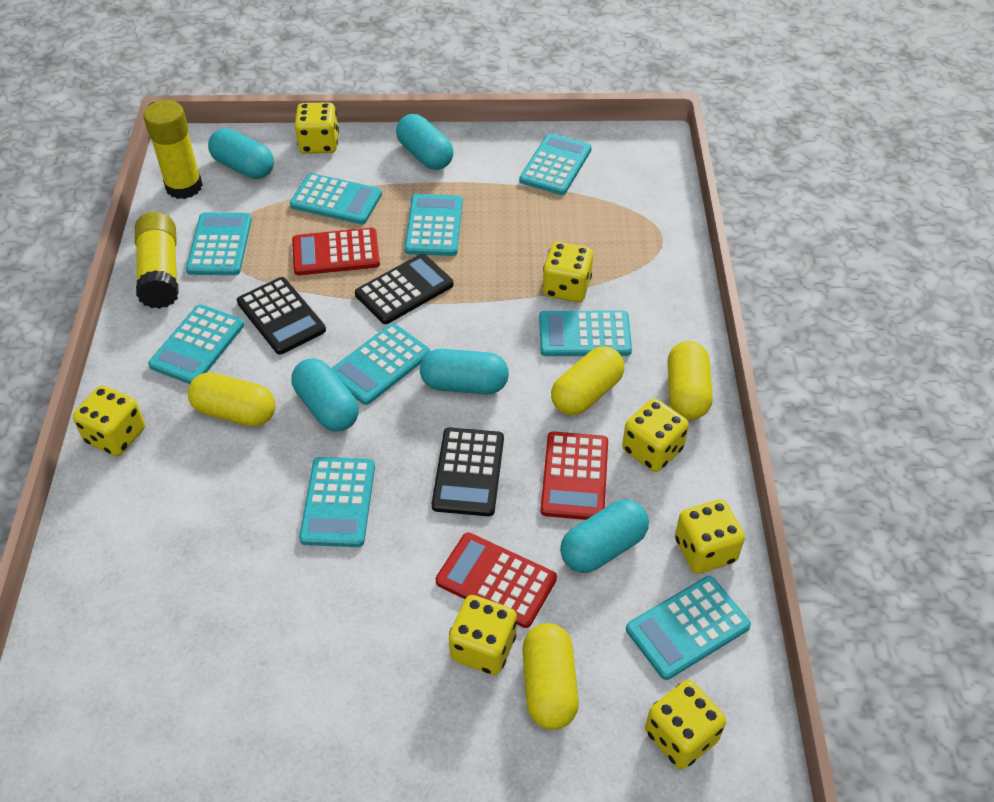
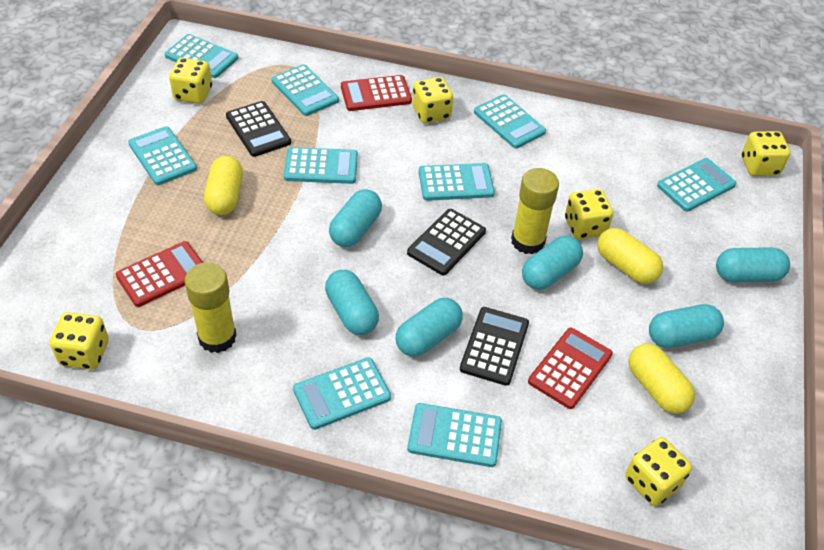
turquoise capsule: [208,128,274,179] [291,358,359,432] [396,114,454,170] [420,349,509,394] [560,500,649,573] = 5 -> [325,270,379,335] [329,189,382,247] [396,298,463,357] [522,236,583,290] [649,304,724,348] [716,247,790,282] = 6
yellow capsule: [188,372,275,427] [522,623,579,730] [551,346,624,415] [668,341,713,420] = 4 -> [204,156,243,215] [597,228,663,284] [628,344,695,414] = 3
yellow dice: [73,385,145,456] [295,102,339,154] [449,595,517,675] [542,242,593,302] [622,399,689,472] [645,680,726,769] [675,499,745,574] = 7 -> [50,312,109,370] [169,58,212,104] [412,77,453,124] [565,189,613,239] [625,437,692,506] [741,131,791,176] = 6

